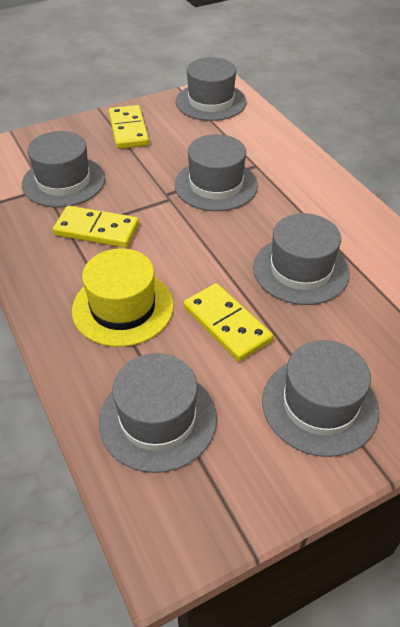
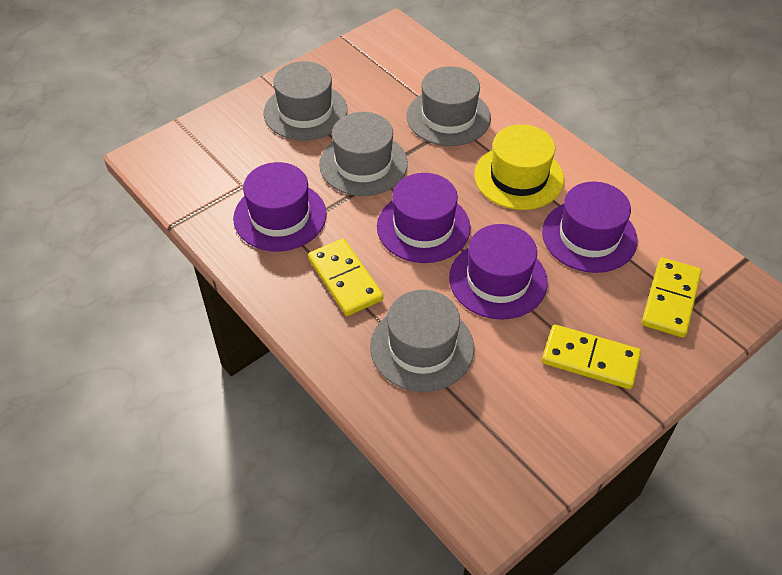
grey hat: [22,131,105,207] [99,353,217,473] [175,134,258,211] [176,57,247,121] [253,213,350,305] [262,340,379,457] = 6 -> [264,61,347,141] [319,112,408,196] [370,290,474,392] [407,66,491,146] = 4
purple hat: none = 0 -> [233,162,326,251] [377,173,471,263] [449,224,548,320] [542,182,638,273] = 4

